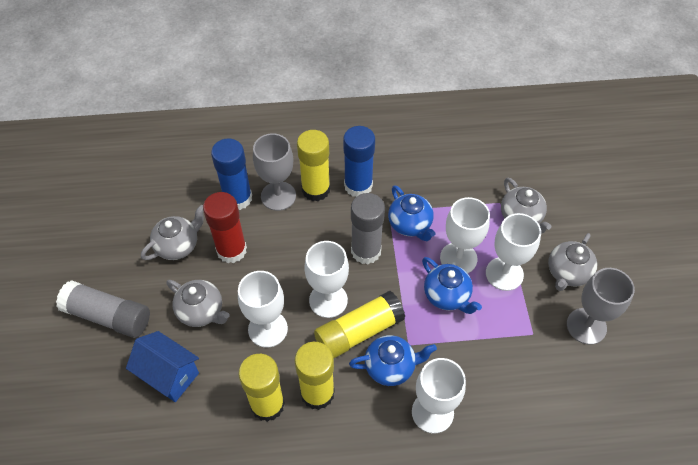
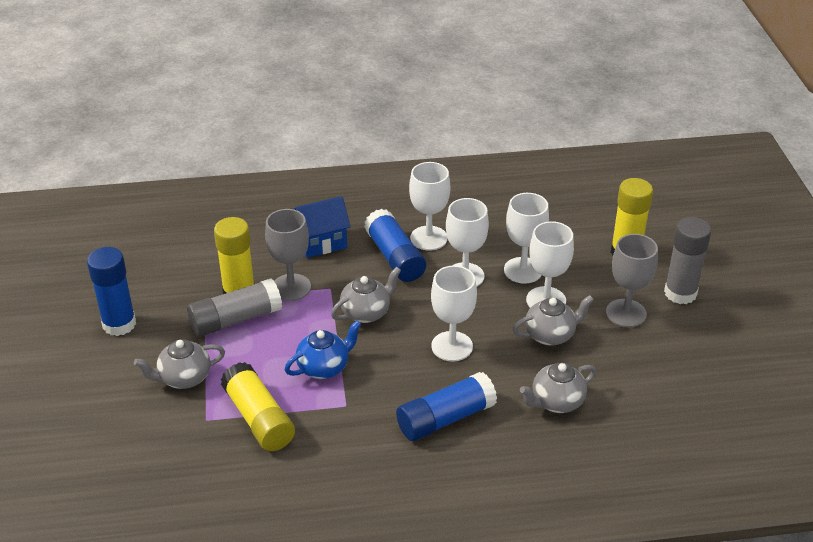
blue glue stick: [211,138,252,210] [343,126,375,197] = 2 -> [87,247,136,336] [364,209,426,282] [396,372,497,441] = 3
blue teapot: [349,335,437,386] [388,185,435,241] [422,257,482,314] = 3 -> [285,320,362,379] = 1
red glue stick: [203,192,247,263] = 1 -> none = 0
yellow glue stick: [239,354,285,422] [295,342,335,410] [297,130,330,201] [314,291,405,358] = 4 -> [214,217,254,294] [221,362,295,451] [610,178,653,257] = 3

